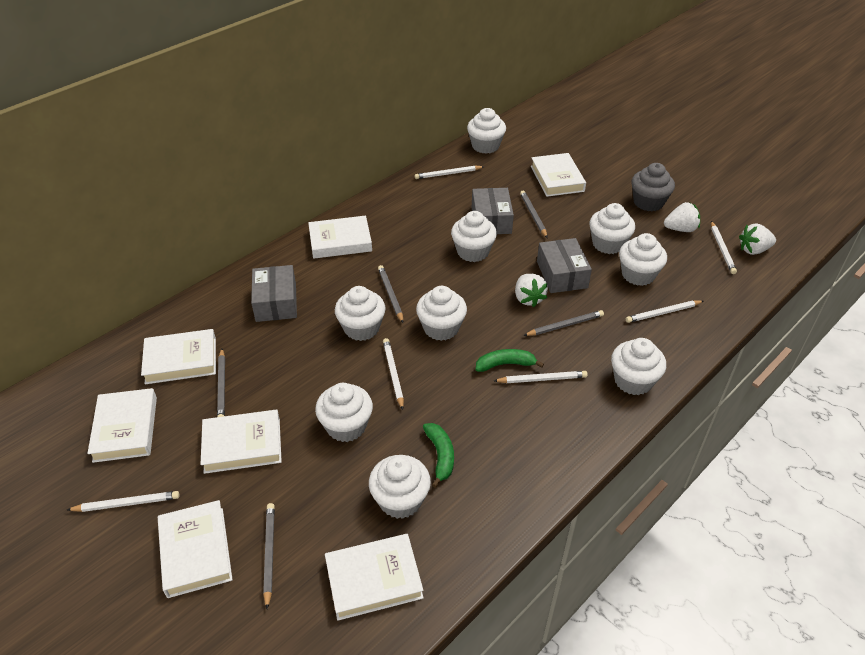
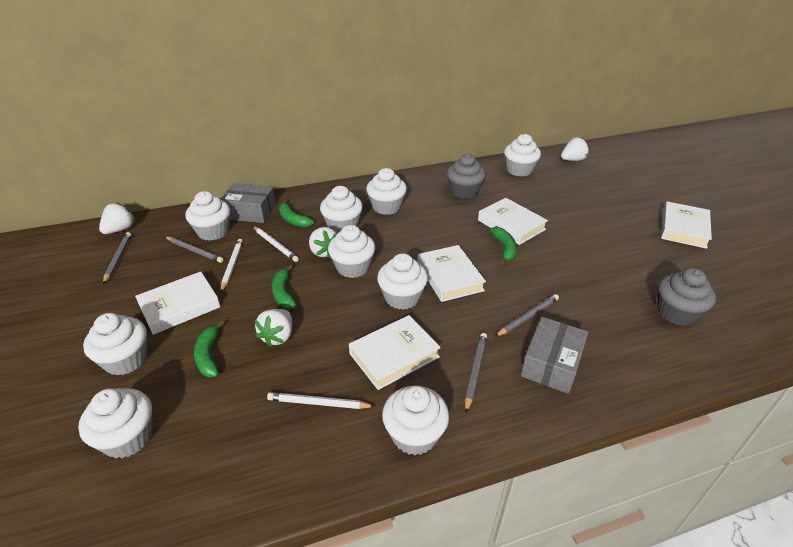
green banana: [423,423,454,488] [476,349,544,372] = 2 -> [194,320,224,378] [272,265,297,309] [279,200,314,228] [490,227,517,265] = 4
grey box: [251,265,297,322] [472,188,514,234] [537,238,592,293] = 3 -> [220,183,276,223] [521,317,589,394] = 2
grey cupcake: [631,163,675,211] = 1 -> [447,154,486,199] [657,268,716,326] = 2
grey pencil: [217,349,225,417] [263,503,275,609] [378,265,403,323] [520,191,547,238] [523,310,604,336] = 5 -> [103,232,132,284] [165,236,224,263] [465,333,487,412] [495,294,559,337] = 4
white book: [87,388,157,463] [141,329,216,384] [158,500,233,598] [200,410,282,474] [308,216,372,259] [325,534,424,621] [531,153,586,197] = 7 -> [135,271,221,335] [349,315,441,390] [417,245,486,302] [478,198,548,245] [661,201,712,249] = 5
white pencil: [67,491,179,512] [383,338,404,410] [415,166,484,179] [494,371,588,383] [626,300,703,323] [711,221,737,274] = 6 -> [221,239,243,292] [253,226,299,262] [267,392,375,409] = 3
white strawberry: [515,274,548,307] [664,202,700,232] [739,223,776,255] = 3 -> [99,202,135,234] [255,309,292,347] [309,227,337,258] [561,137,589,161] = 4

